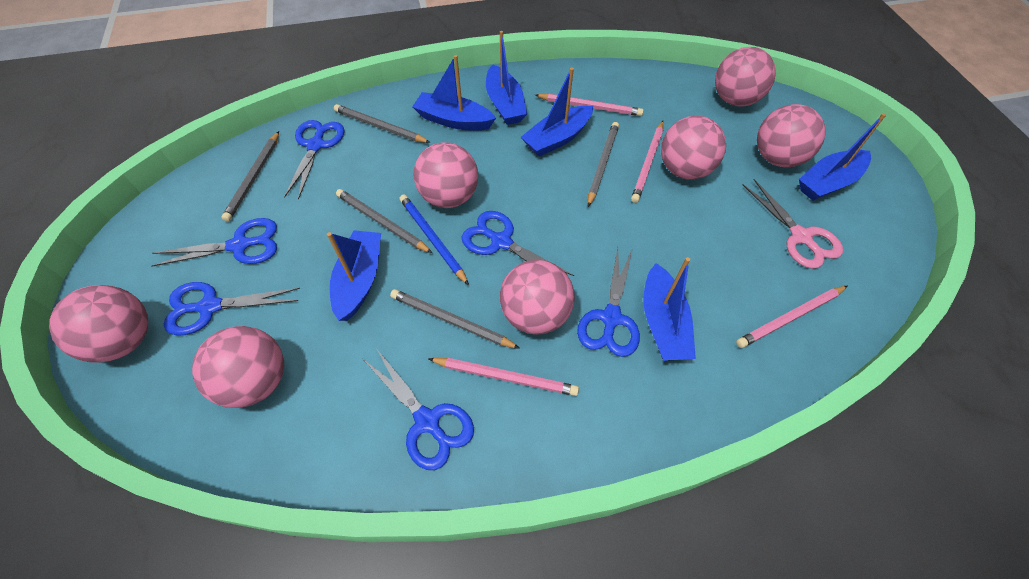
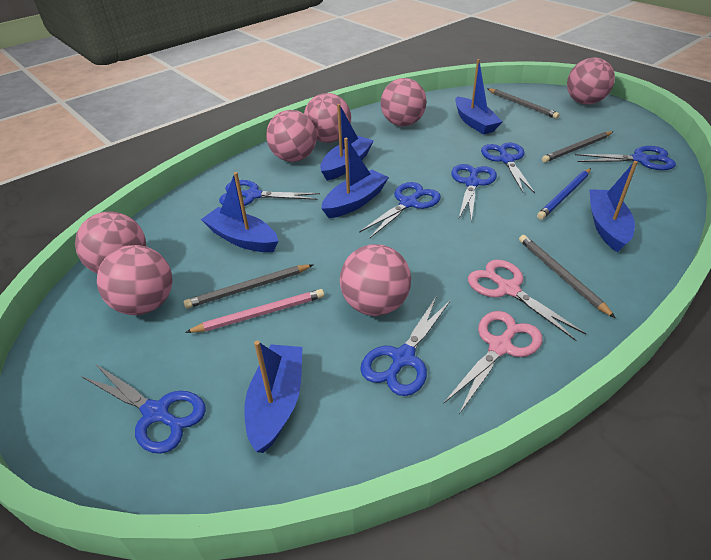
blue scissors: [152,218,277,267] [164,282,300,335] [284,120,344,200] [363,348,474,470] [462,211,574,276] [577,248,640,357] = 6 -> [81,364,206,454] [219,180,320,206] [359,182,441,239] [360,296,451,396] [451,164,497,221] [481,142,535,193] [575,146,676,170] = 7
grey pencil: [221,131,279,222] [334,104,430,143] [336,189,432,253] [390,289,520,349] [588,122,619,207] = 5 -> [183,264,313,309] [487,88,560,119] [519,235,615,318] [542,131,613,163] = 4
pink pencil: [428,358,579,396] [535,93,644,116] [631,121,664,203] [736,286,847,348] = 4 -> [185,289,324,333] = 1
pink scissors: [743,179,843,269] = 1 -> [443,311,542,414] [468,260,586,341] = 2

